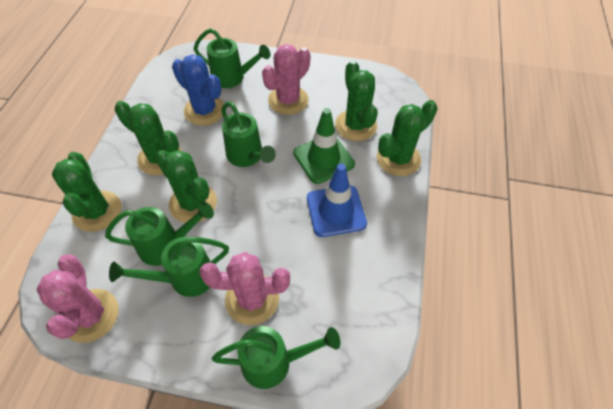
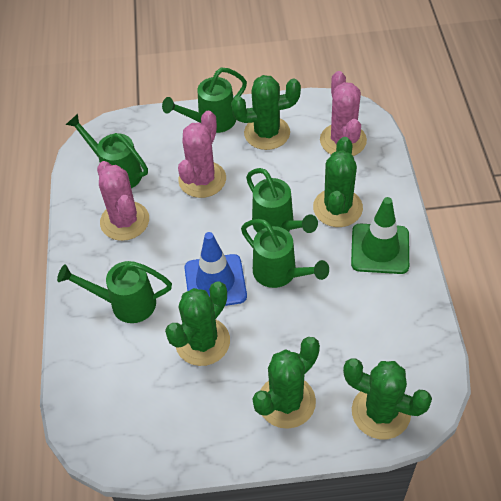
blue cactus: [172,54,224,126] = 1 -> none = 0

